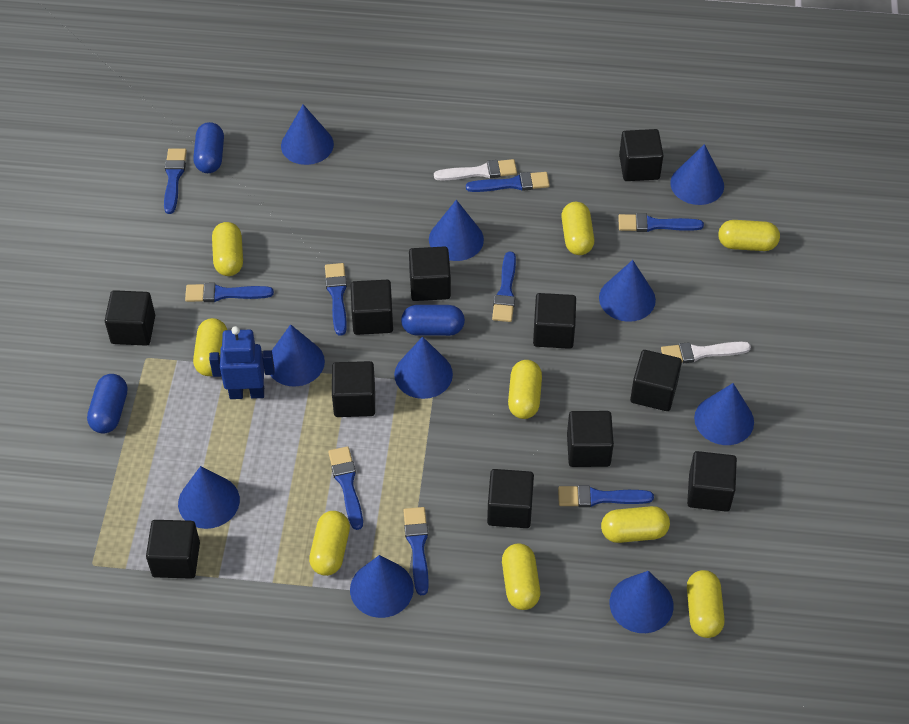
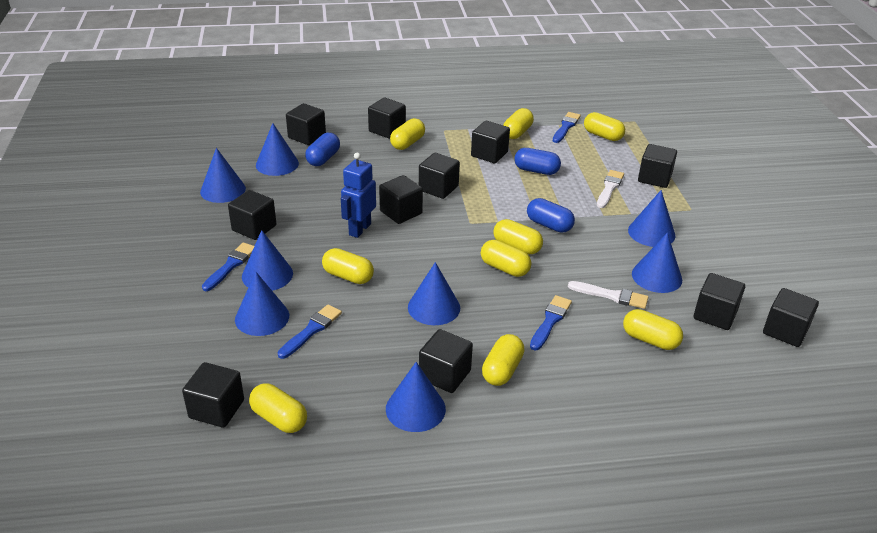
blue brush: [164,149,187,214] [185,283,274,302] [325,263,347,336] [328,446,363,530] [404,507,429,595] [466,172,550,192] [492,251,516,322] [558,485,654,507] [618,213,704,232] = 9 -> [202,243,254,291] [278,304,342,359] [530,295,572,351] [553,112,581,143] = 4
blue cone: [178,466,240,529] [270,324,325,387] [281,104,334,165] [350,555,414,618] [394,337,453,399] [429,200,484,261] [599,260,656,322] [610,571,674,633] [670,144,724,205] [694,383,754,445] = 10 -> [200,148,246,203] [235,272,289,336] [242,230,293,291] [256,123,299,176] [386,362,446,432] [408,262,460,325] [628,190,676,247] [632,233,682,293] = 8

